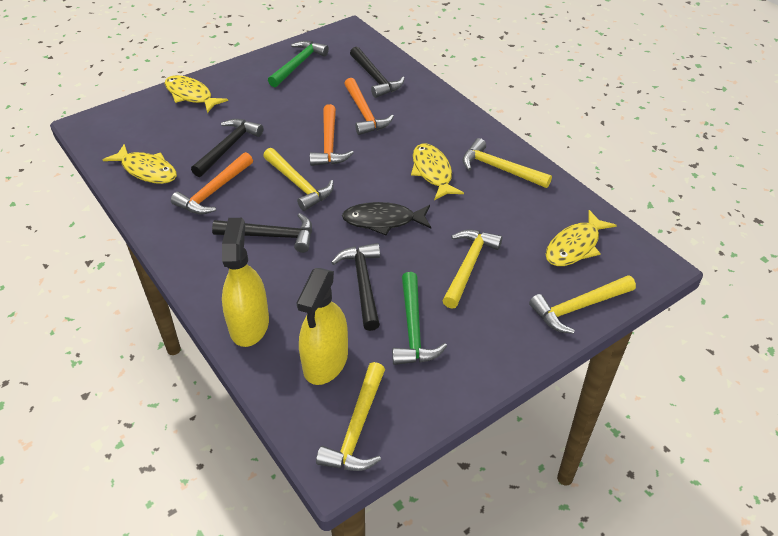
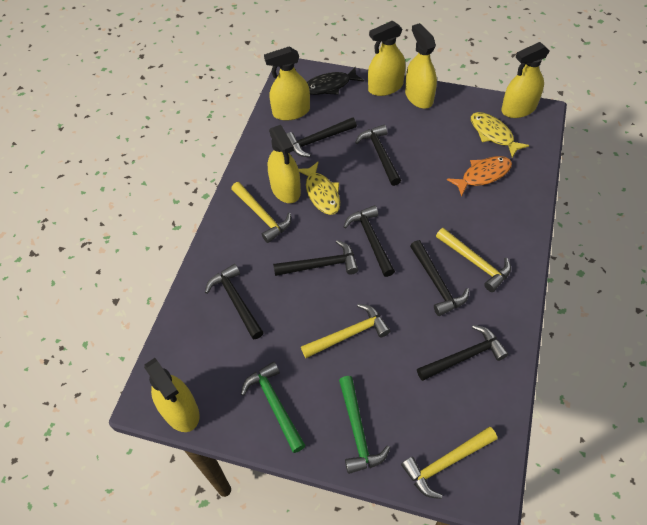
black hammer: [191,119,263,177] [212,213,312,253] [331,243,380,331] [350,46,405,98] = 4 -> [205,264,264,339] [273,240,358,276] [287,117,357,157] [344,205,395,277] [355,125,401,186] [410,240,469,316] [417,325,508,381] = 7
orange fish: none = 0 -> [447,156,512,197] = 1
orange hammer: [171,152,253,214] [310,104,354,166] [344,78,394,135] = 3 -> none = 0
yellow fish: [103,144,177,184] [165,75,228,113] [411,144,464,200] [546,210,617,266] = 4 -> [299,161,340,215] [471,112,530,158] = 2
yellow hammer: [263,148,334,211] [316,362,385,471] [442,229,502,309] [462,138,552,188] [529,275,636,334] = 5 -> [231,182,291,243] [301,304,390,358] [401,427,497,499] [436,228,511,292] = 4
yellow spray bottle: [222,218,269,347] [296,268,348,385] = 2 -> [144,358,200,432] [264,47,310,121] [268,125,301,203] [368,21,406,96] [405,23,437,109] [501,42,550,118] = 6

